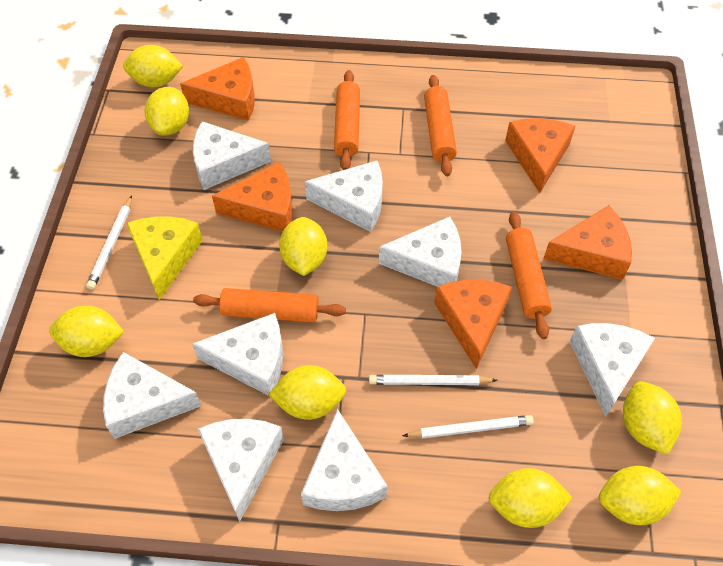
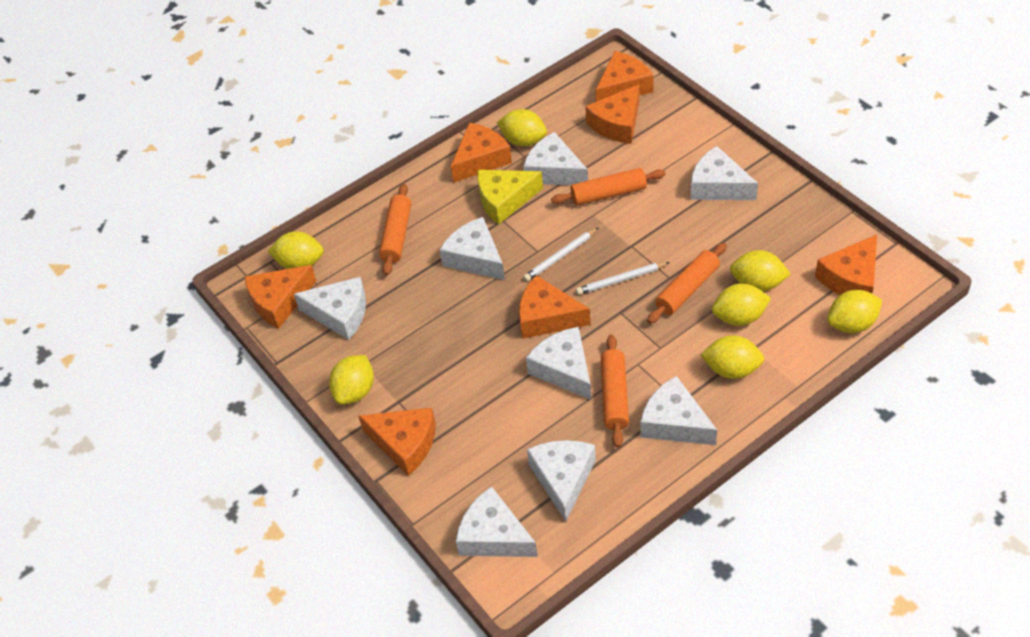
orange cheese: [180,57,255,121] [212,162,293,232] [434,280,512,369] [505,118,575,193] [543,205,632,280] = 5 -> [245,265,316,329] [358,408,436,476] [451,123,512,183] [519,275,591,339] [585,84,639,144] [595,51,653,102] [815,235,877,295] = 7
white pencil: [86,196,132,290] [369,375,498,385] [402,415,534,439] = 3 -> [523,227,599,281] [576,262,670,295] = 2
yellow lemon: [49,306,124,357] [123,45,183,87] [145,87,189,135] [268,365,346,420] [279,217,327,276] [489,468,573,528] [599,466,681,525] [623,381,682,455] = 8 -> [268,231,324,269] [329,355,374,404] [497,109,547,147] [700,335,764,379] [712,283,771,326] [730,250,791,292] [827,290,882,333] = 7

